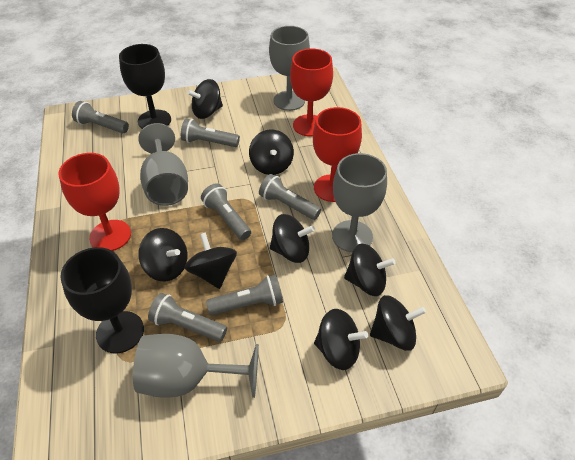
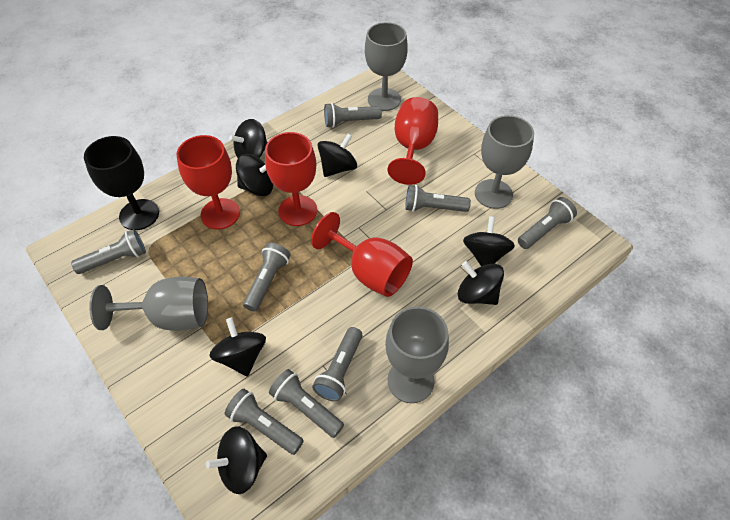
black goblet: [60,247,144,353] [119,44,171,129] = 2 -> [84,136,159,230] = 1
black spinning top: [138,228,187,281] [185,232,237,289] [187,79,223,119] [249,130,294,175] [270,214,315,263] [314,309,368,370] [344,243,396,296] [370,295,426,351] = 8 -> [206,426,267,494] [209,317,266,377] [229,119,267,158] [236,154,274,196] [318,134,357,177] [458,261,504,305] [463,216,515,266] = 7
grey flashlight: [72,101,129,133] [148,293,227,342] [181,119,240,147] [201,183,251,240] [206,275,283,315] [259,174,321,220] = 6 -> [71,229,146,274] [224,389,304,455] [243,243,291,312] [269,369,344,438] [312,327,362,402] [324,103,382,127] [405,185,471,212] [518,197,577,249] = 8
red goblet: [58,153,131,251] [290,49,333,136] [313,107,362,202] = 3 -> [177,135,240,229] [265,132,317,226] [311,212,413,297] [388,97,438,185] = 4

